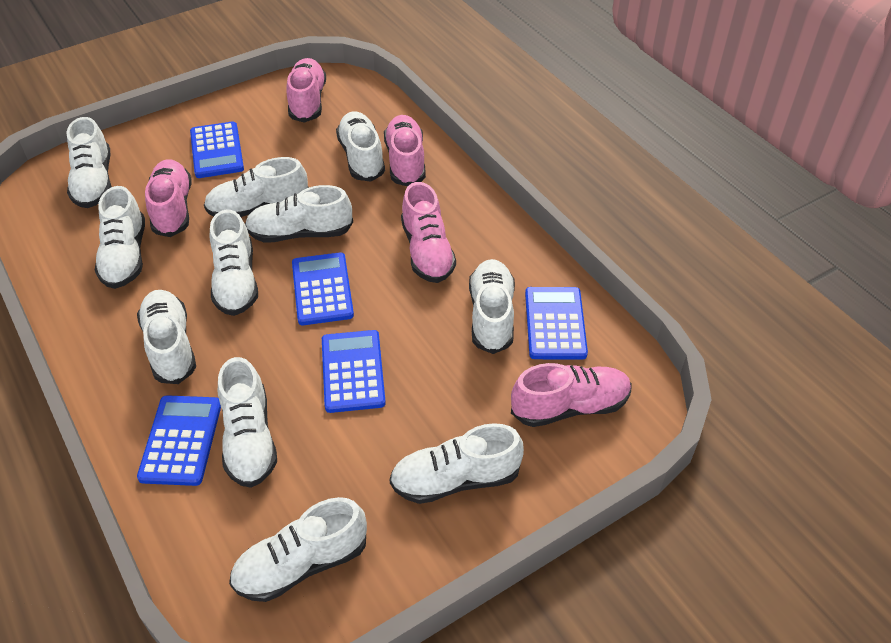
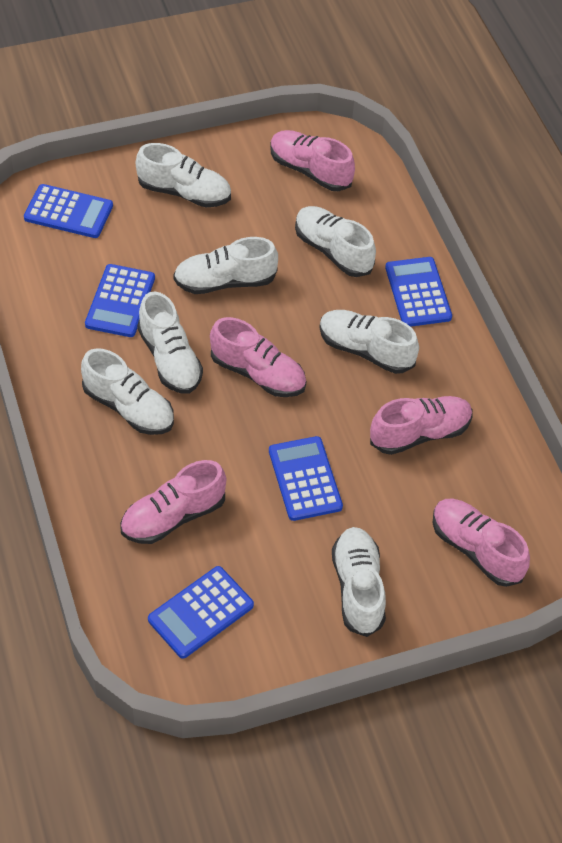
white shoe: [66,117,112,208] [95,186,145,289] [137,290,196,384] [204,157,309,217] [210,210,258,316] [218,357,277,488] [229,497,367,602] [245,185,353,243] [336,112,385,182] [389,423,524,504] [469,259,515,354] = 11 -> [81,348,174,435] [136,143,231,207] [137,291,203,394] [173,237,278,294] [295,206,376,277] [319,310,419,374] [332,527,386,637] = 7

